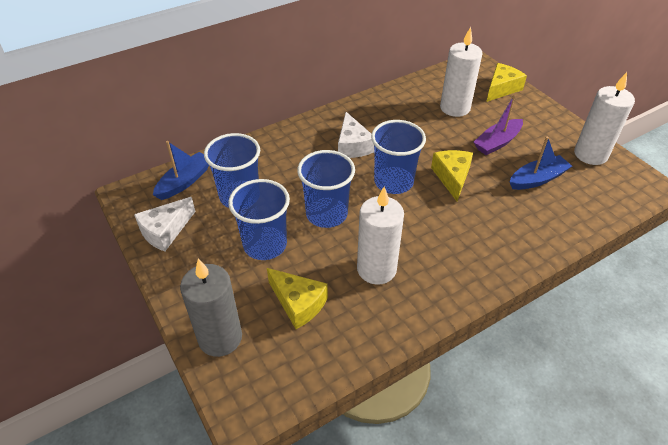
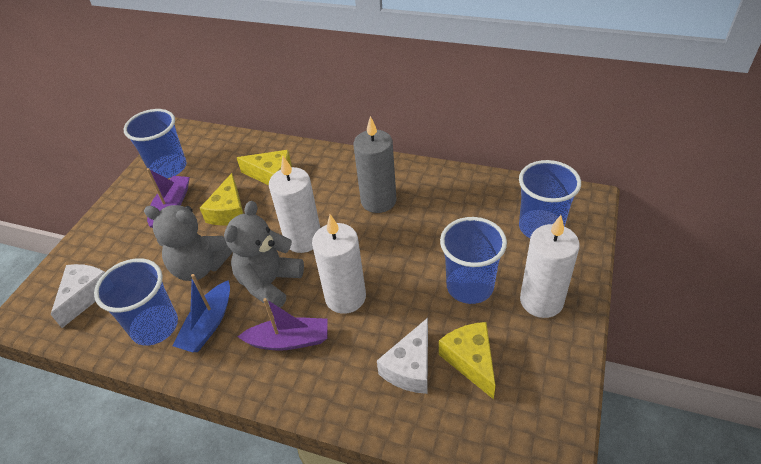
blue boat: [153,141,209,200] [510,136,572,190] = 2 -> [173,274,230,352] = 1
grey teddy bear: none = 0 -> [144,205,233,281] [224,201,304,308] = 2
purple boat: [474,95,523,155] = 1 -> [146,168,190,228] [238,298,327,351] = 2

